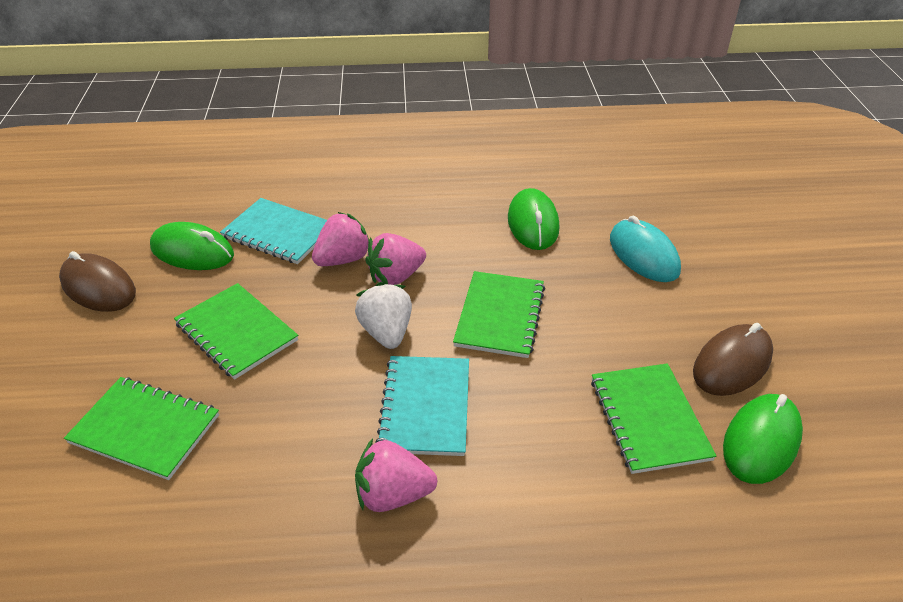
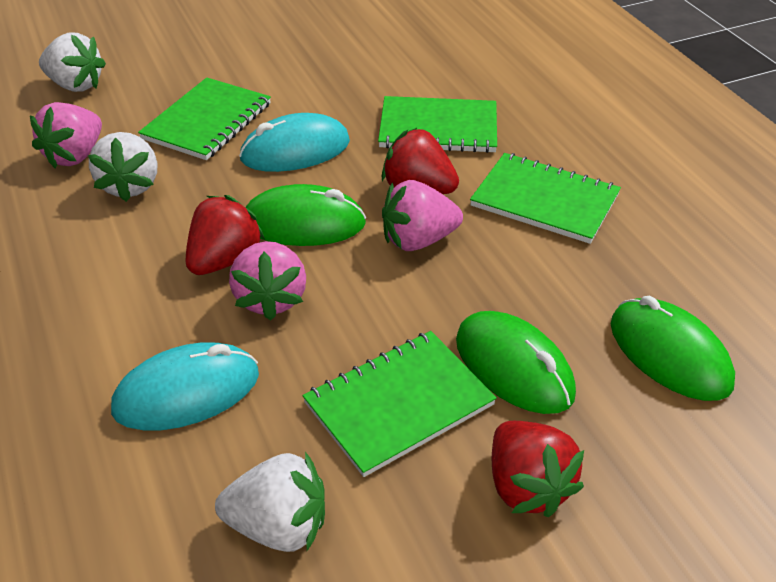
brown mouse: [59,251,136,312] [693,323,773,396] = 2 -> none = 0
red strawberry: none = 0 -> [186,195,265,275] [382,128,459,194] [492,421,584,517] = 3
turquoise mouse: [610,216,681,282] = 1 -> [111,342,259,431] [239,113,350,172] = 2
turquoise notebook: [220,198,327,264] [375,356,469,456] = 2 -> none = 0
white strawberry: [355,282,412,349] = 1 -> [39,32,106,92] [88,132,157,202] [215,452,325,552] = 3

